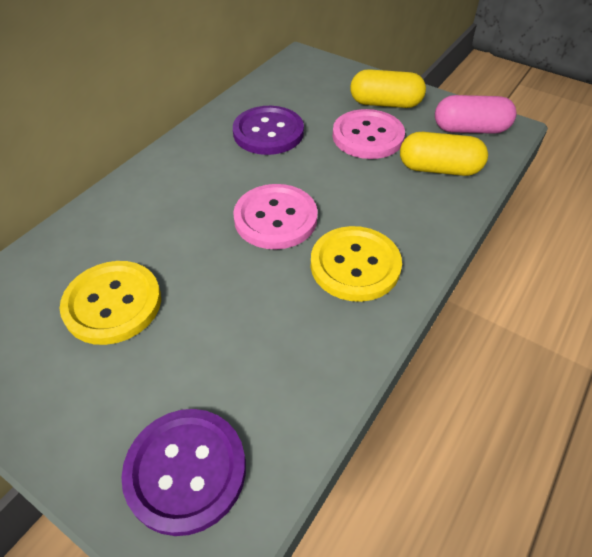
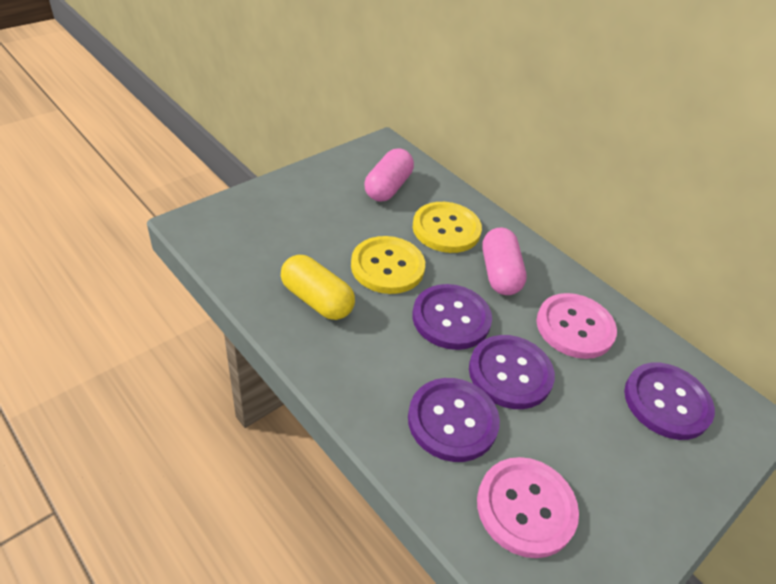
pink capsule: [435,95,517,134] = 1 -> [365,148,414,202] [482,227,527,295] = 2
purple button: [121,409,246,536] [233,106,304,155] = 2 -> [408,378,500,462] [412,284,492,350] [469,335,555,409] [624,363,715,440] = 4
yellow capsule: [350,69,426,108] [400,132,488,176] = 2 -> [281,255,355,320] = 1

